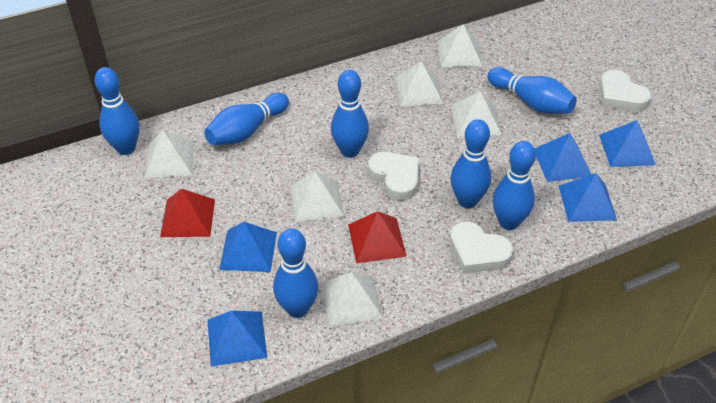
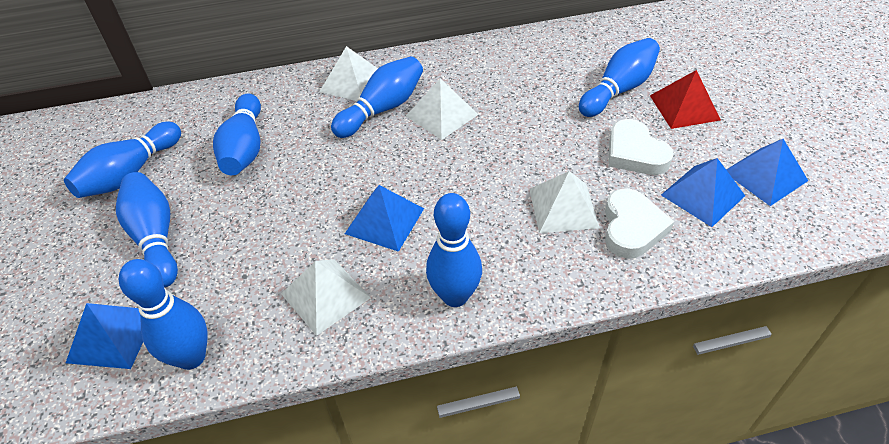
blue pyramid: [208,311,267,366] [219,222,277,272] [534,133,592,182] [559,173,617,222] [599,120,656,167] = 5 -> [66,303,143,369] [345,185,424,252] [661,158,745,227] [726,139,808,206] = 4
red pyramid: [160,189,215,237] [348,211,407,263] = 2 -> [650,70,721,129] = 1
white heart: [368,152,419,200] [449,222,513,274] [599,70,651,111] = 3 -> [605,188,674,259] [608,119,674,175] = 2
white pyramid: [145,130,194,178] [290,171,344,222] [321,272,383,327] [395,61,443,106] [437,24,483,67] [451,91,502,137] = 6 -> [281,259,371,336] [320,46,378,101] [406,78,479,140] [529,171,600,233] = 4

